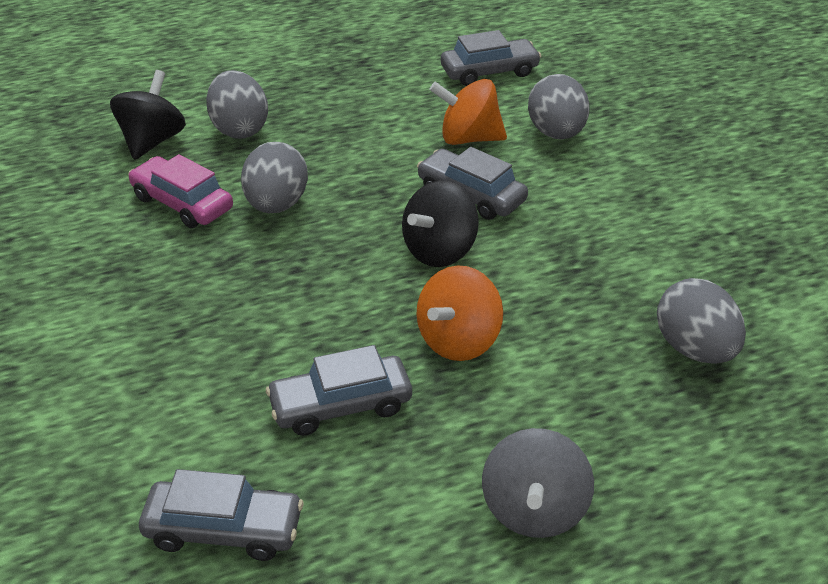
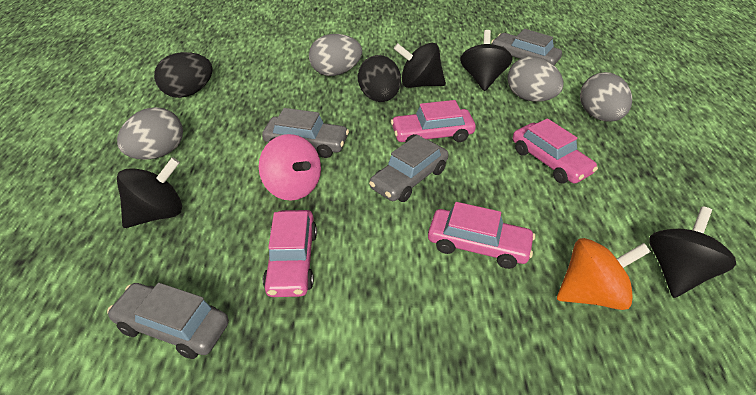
black egg: none = 0 -> [154,52,213,98] [358,55,401,102] = 2
black spinning top: [110,70,186,160] [402,180,479,267] = 2 -> [117,157,182,228] [394,43,446,88] [460,30,513,91] [649,207,736,298] = 4
grey spinning top: [482,428,594,538] = 1 -> none = 0
orange spinning top: [416,266,503,361] [430,79,507,145] = 2 -> [557,238,651,310] = 1
pink car: [128,154,233,228] = 1 -> [263,210,317,297] [391,100,476,143] [428,202,535,269] [513,118,598,184] = 4
pink spinning top: none = 0 -> [259,134,321,201] = 1

